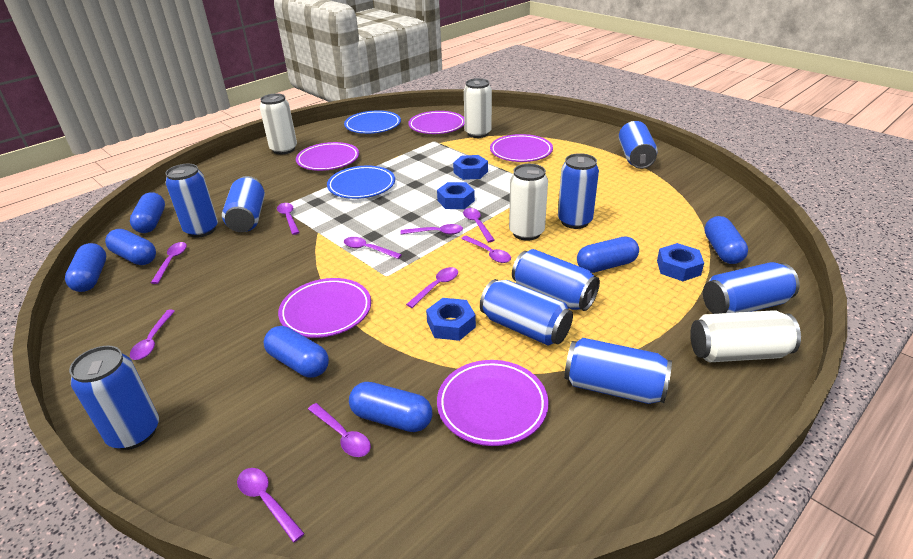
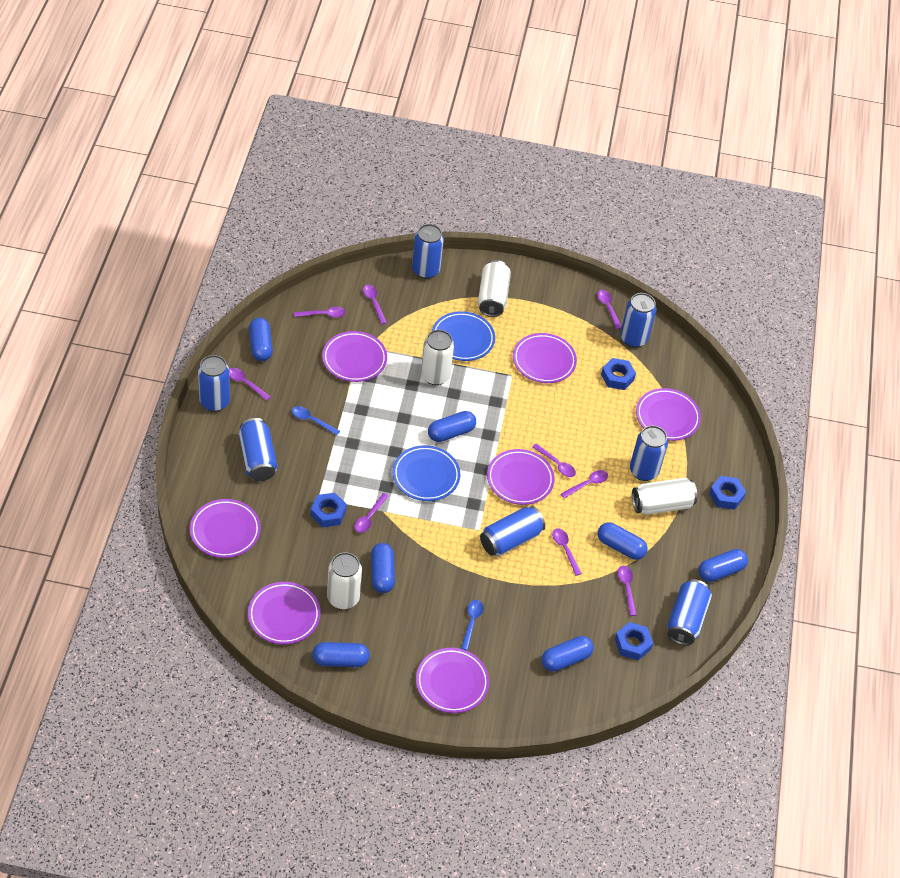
blue can: [69,346,159,450] [165,164,218,238] [222,176,265,232] [480,279,573,345] [512,249,600,311] [558,153,599,229] [564,338,672,404] [619,121,658,169] [703,262,800,314] = 9 -> [198,355,230,412] [239,418,277,481] [412,224,444,279] [480,506,545,556] [620,293,656,348] [630,425,668,481] [667,579,712,645] = 7
blue spoon: none = 0 -> [292,406,340,435] [461,600,484,650] = 2
purple plate: [278,278,371,338] [296,142,359,171] [408,111,464,134] [437,360,548,446] [490,134,553,162] = 5 -> [190,499,261,558] [248,582,321,644] [322,331,387,382] [416,648,489,713] [487,449,554,505] [513,333,577,383] [636,388,701,441] = 7
purple spoon: [130,310,175,360] [151,242,187,284] [237,468,305,543] [277,203,300,235] [308,403,371,457] [344,237,402,259] [401,224,463,235] [406,267,458,308] [461,235,511,263] [463,208,495,242] = 10 -> [229,368,271,400] [294,307,346,318] [354,493,389,533] [363,285,387,324] [532,443,576,477] [552,528,582,576] [561,470,608,498] [597,290,622,329] [617,566,637,616] = 9

